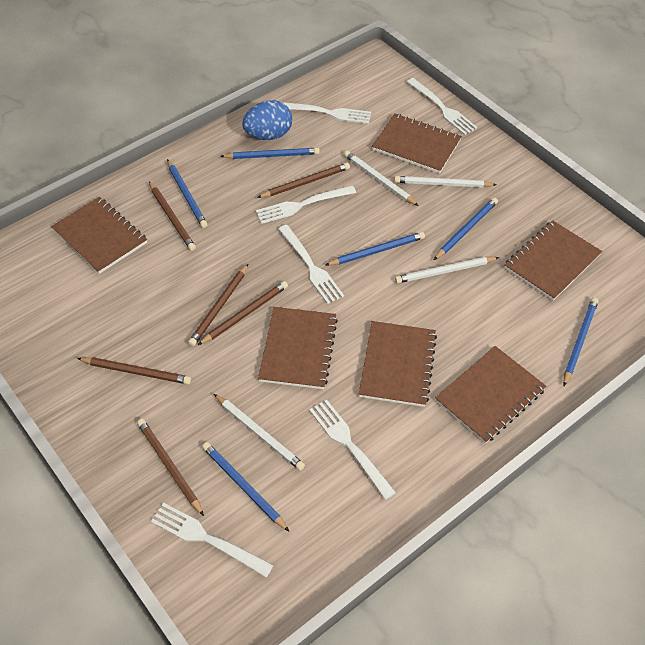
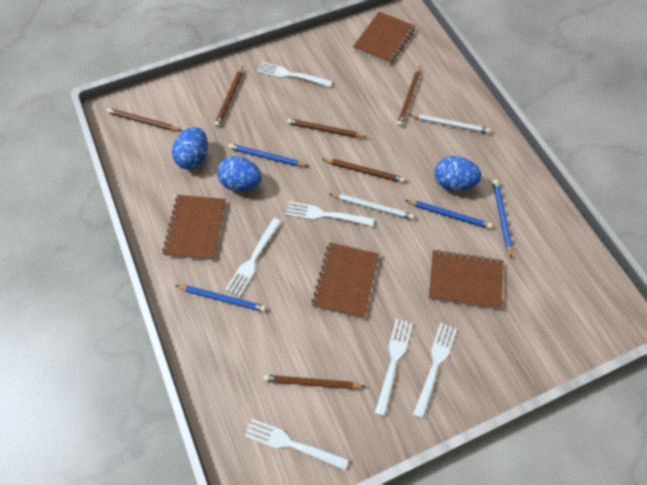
blue egg: [242,100,292,140] = 1 -> [172,127,208,169] [217,156,262,191] [435,156,482,191] = 3
blue pencil: [167,159,208,228] [202,442,290,532] [220,148,320,159] [325,232,425,265] [434,198,498,260] [563,297,599,386] = 6 -> [175,285,266,312] [228,144,308,167] [405,200,492,229] [493,180,512,259] = 4
brown notebook: [51,197,147,274] [258,307,338,389] [359,321,437,407] [372,114,462,173] [435,346,546,444] [504,220,602,301] = 6 -> [162,195,226,260] [311,243,379,319] [353,12,416,65] [429,250,503,310] = 4
white pencil: [214,394,305,471] [344,151,418,206] [394,176,497,187] [395,257,499,283] = 4 -> [329,194,414,220] [409,114,490,134] = 2

